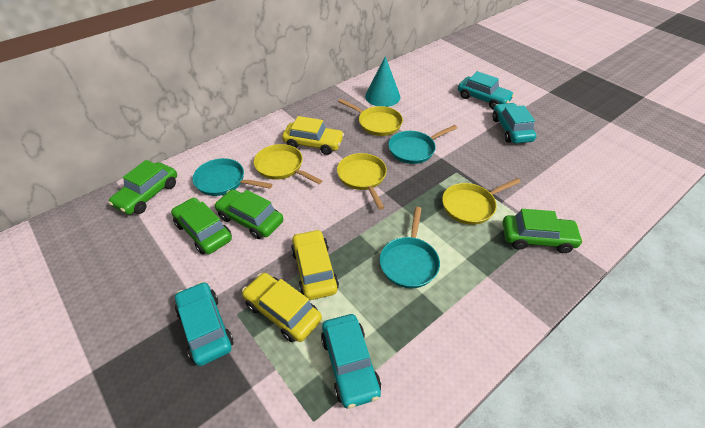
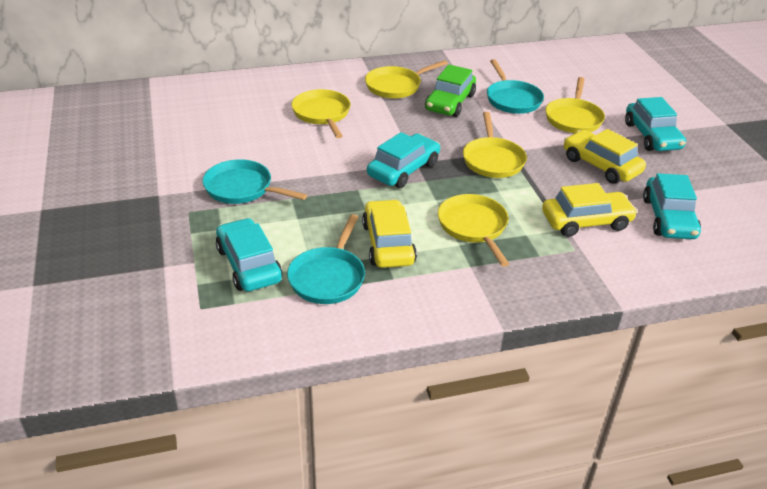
green car: [108,160,177,215] [171,198,232,255] [214,189,283,239] [503,209,583,253] = 4 -> [425,65,476,117] = 1
turquoise cone: [365,56,400,107] = 1 -> none = 0
yellow pan: [254,144,322,184] [337,153,387,210] [338,99,403,136] [442,178,521,225] = 4 -> [292,89,351,138] [365,60,448,98] [438,194,509,267] [463,112,527,178] [545,77,605,133] = 5

